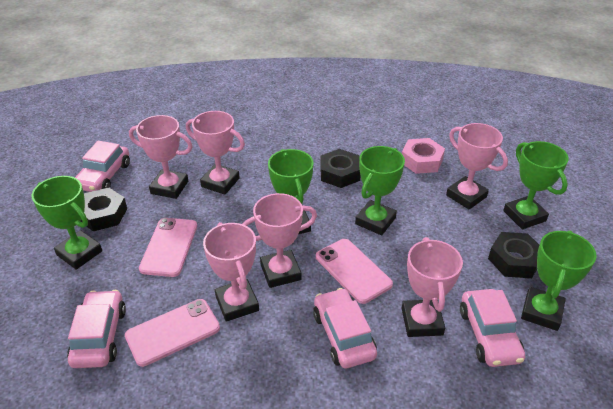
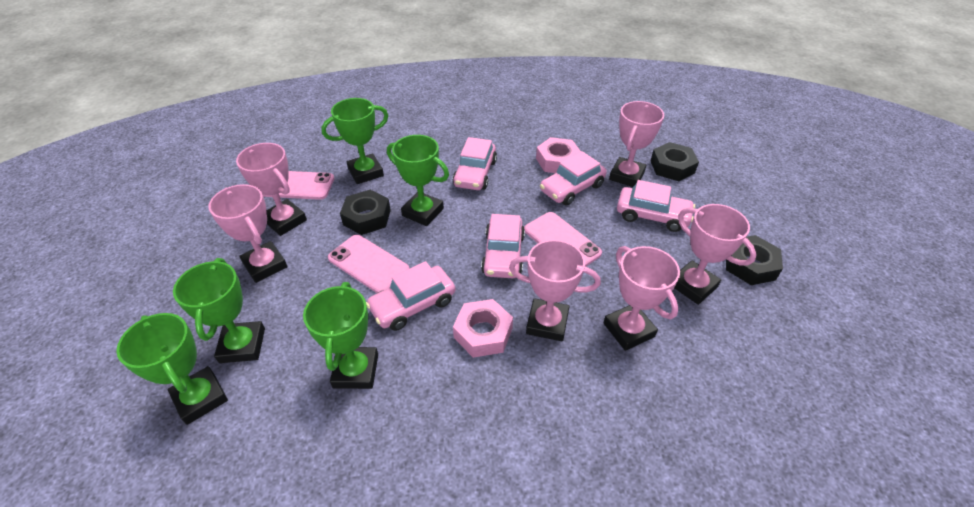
pink car: [67,290,126,368] [75,141,130,192] [313,288,377,368] [460,289,525,367] = 4 -> [366,261,456,331] [453,137,497,190] [481,214,525,278] [540,151,607,205] [617,180,695,232] = 5
pink nut: [402,138,445,174] = 1 -> [453,299,513,358] [536,137,581,173] = 2

